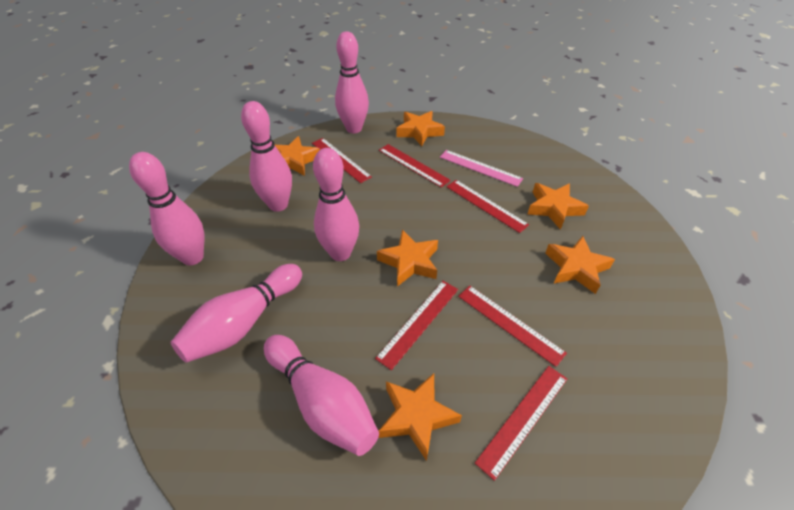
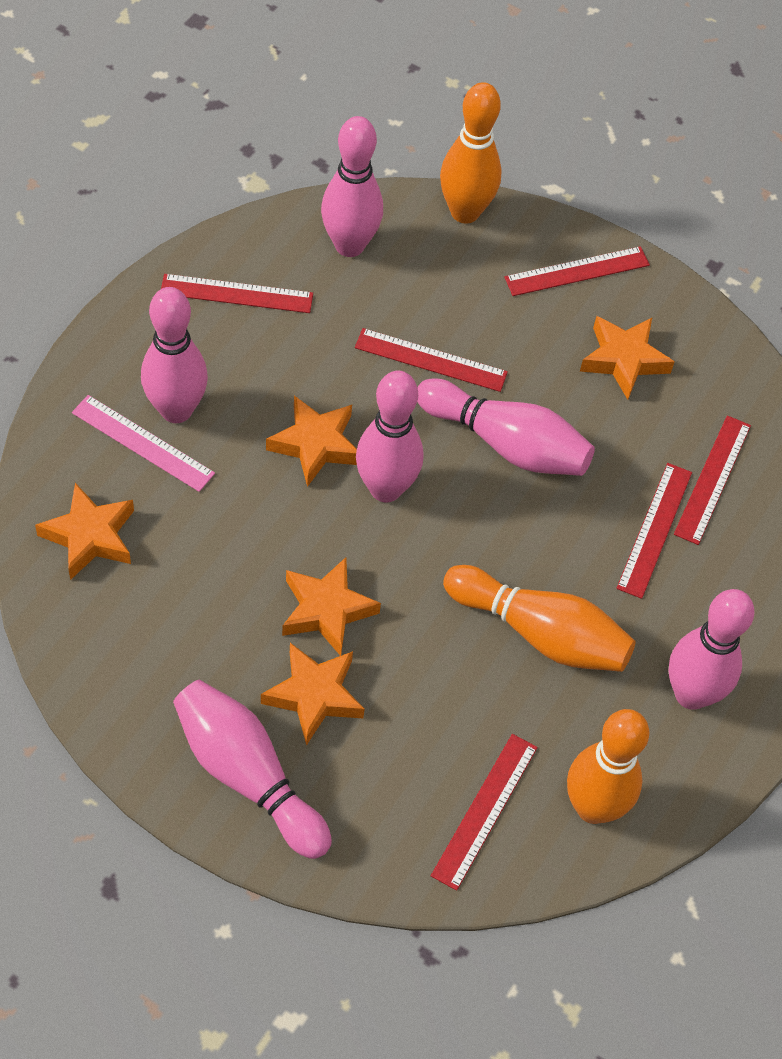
orange bowling pin: none = 0 -> [440,82,502,224] [443,565,636,672] [567,709,649,824] = 3
orange star: [275,136,320,176] [377,230,438,287] [379,373,462,461] [396,111,445,146] [527,183,589,230] [545,236,615,294] = 6 -> [35,483,134,580] [261,643,365,746] [266,396,357,487] [282,557,381,656] [580,316,674,399] = 5

